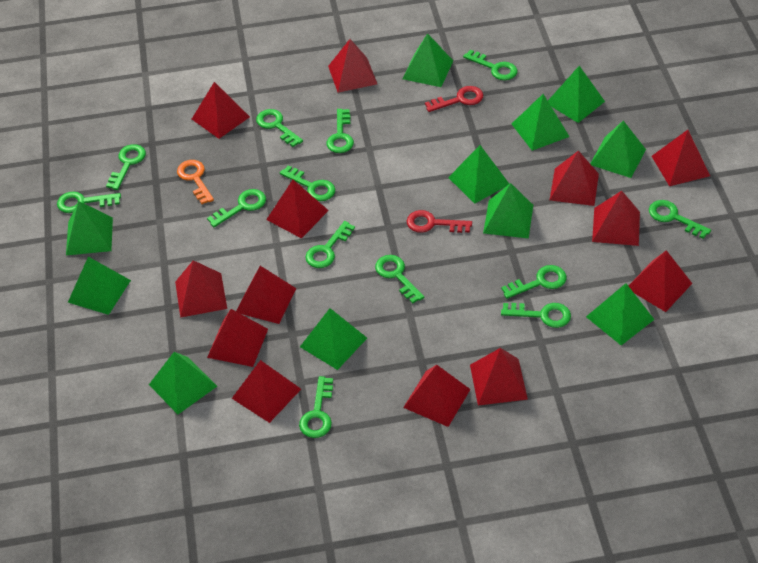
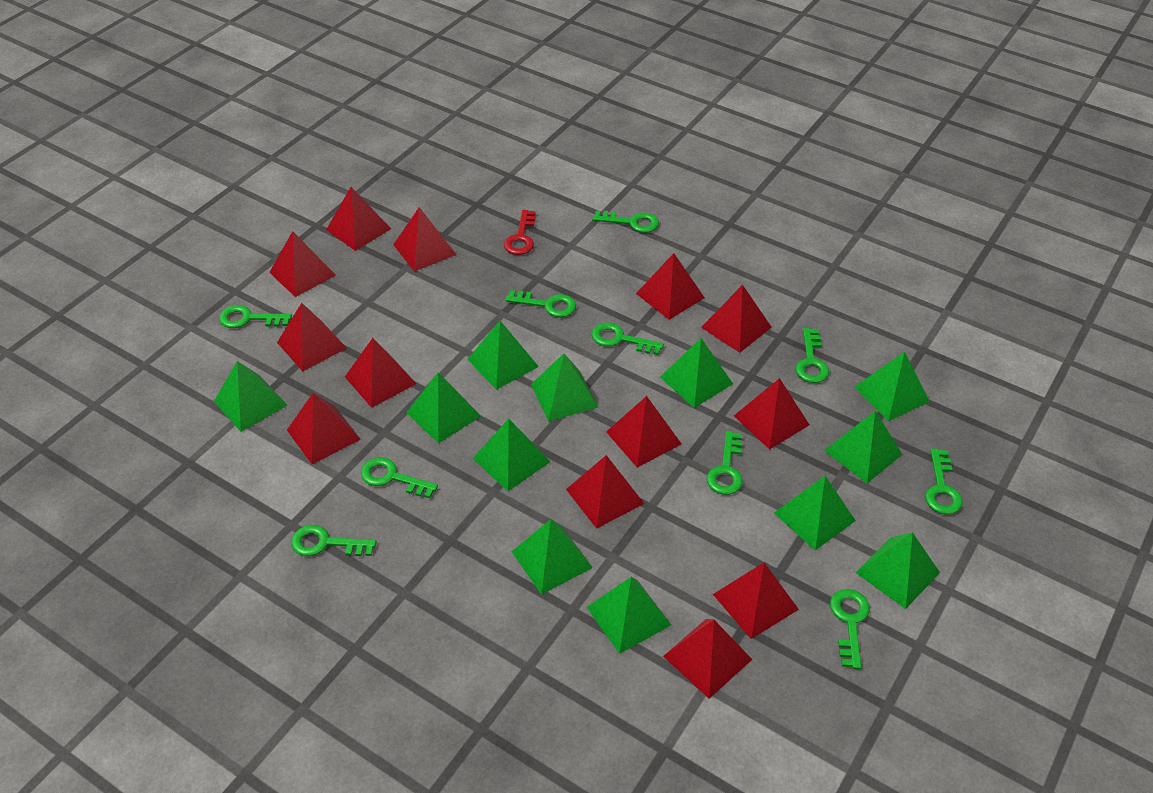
green key: [57,192,121,213] [106,144,146,190] [207,189,266,227] [256,109,303,147] [280,165,335,201] [299,376,333,438] [305,221,355,268] [327,109,354,153] [375,255,424,304] [463,50,517,80] [501,265,567,299] [501,303,571,328] [649,200,711,239] = 13 -> [219,305,292,328] [291,525,376,556] [361,457,438,498] [506,290,576,317] [592,211,659,233] [592,323,664,355] [707,431,743,495] [796,328,829,383] [830,589,870,669] [925,449,963,515] = 10
green pyramid: [66,201,113,255] [68,257,131,315] [149,352,217,414] [300,308,367,370] [402,33,453,87] [448,145,509,204] [483,183,533,238] [512,94,570,151] [548,66,605,123] [586,283,655,345] [590,121,646,178] = 11 -> [214,361,287,432] [406,372,481,444] [467,321,539,390] [473,419,550,491] [511,519,593,595] [531,354,598,422] [587,577,671,654] [660,338,733,408] [774,476,856,550] [824,411,903,483] [855,352,930,421] [856,532,940,609] = 12
orange key: [177,160,214,204] = 1 -> none = 0
red key: [407,210,472,233] [425,86,483,112] = 2 -> [504,210,536,255] = 1

